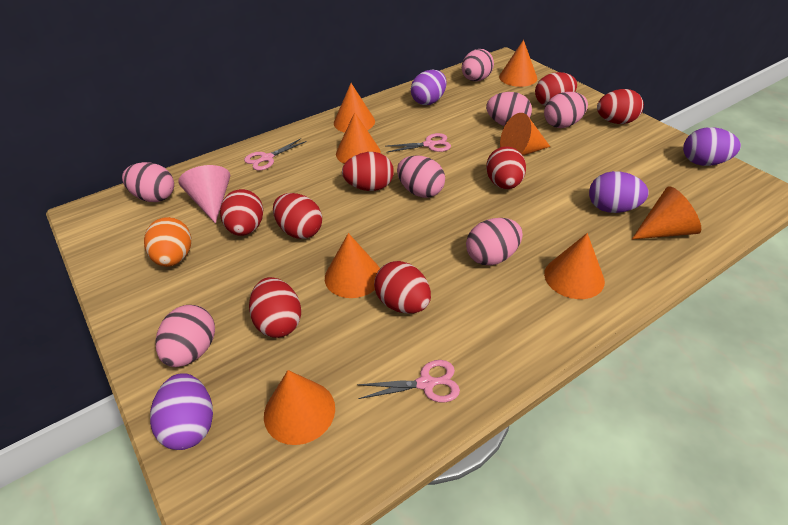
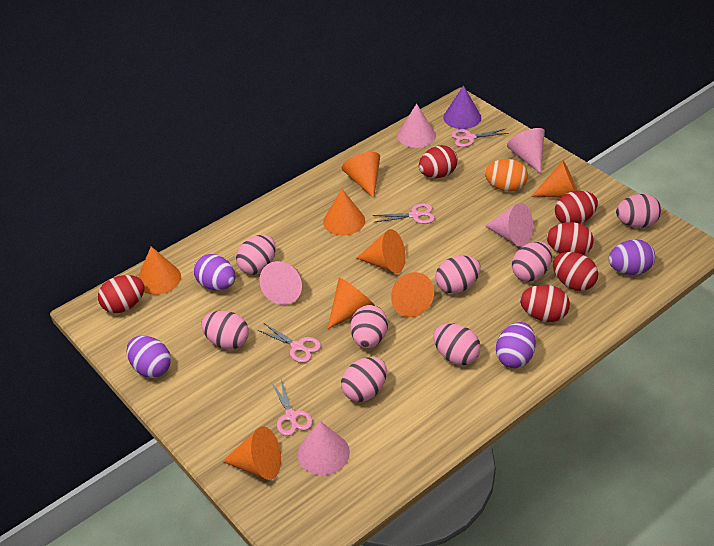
pink cone: [178,165,230,224] = 1 -> [259,261,302,305] [298,421,350,475] [397,104,436,148] [485,203,533,247] [507,128,545,174] = 5
pink egg: [122,162,174,202] [156,305,215,367] [397,155,445,198] [462,49,494,81] [466,218,523,265] [486,92,532,126] [544,92,588,128] = 7 -> [201,311,249,350] [236,235,276,275] [341,357,387,402] [350,305,388,348] [433,324,481,365] [435,256,481,294] [512,241,552,282] [616,194,661,228] = 8
pink scissors: [244,138,307,170] [358,360,460,402] [388,133,451,152] = 3 -> [258,323,321,363] [271,379,313,436] [373,203,435,224] [451,129,509,147] = 4
purple cone: none = 0 -> [443,85,481,129] = 1
red egg: [220,189,263,236] [249,277,301,338] [273,193,322,239] [342,152,394,191] [374,261,431,314] [486,146,526,189] [535,72,577,106] [597,89,644,124] = 8 -> [98,275,145,313] [419,145,458,178] [520,285,570,322] [547,222,594,255] [553,252,598,291] [555,191,598,224] = 6

